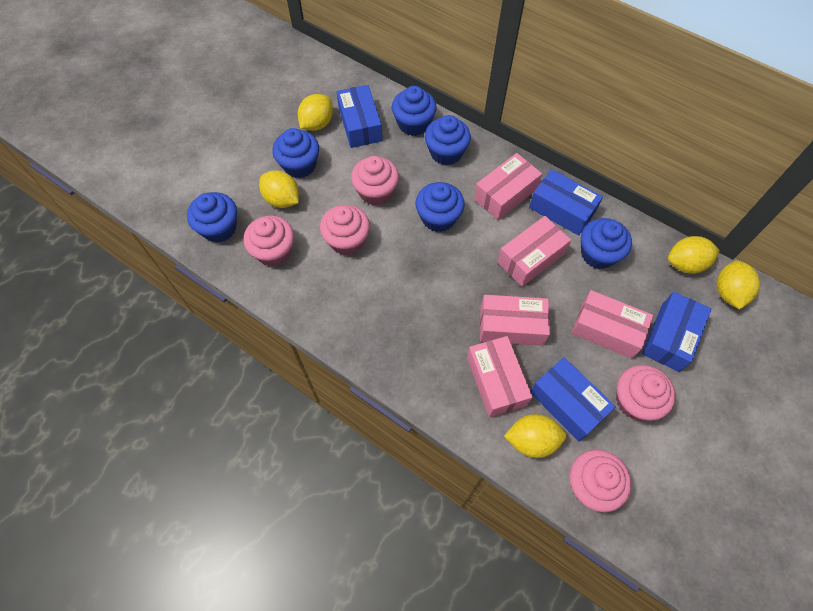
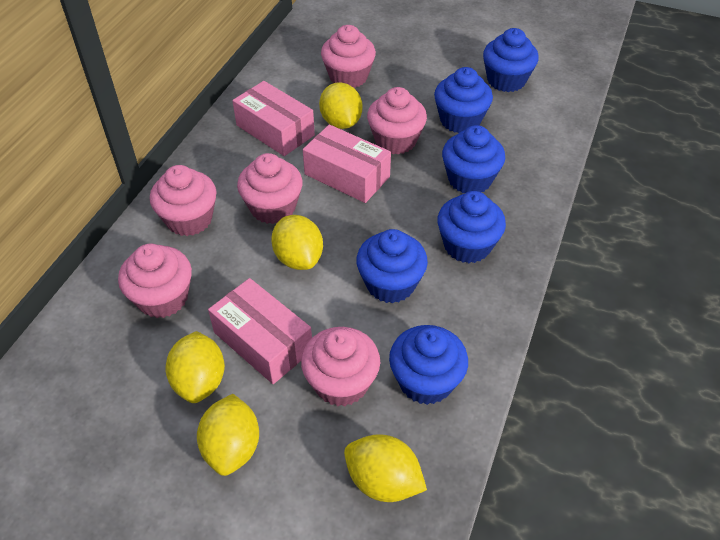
blue box: [337,85,382,148] [529,169,603,236] [530,357,616,441] [642,292,712,372] = 4 -> none = 0
pink box: [467,336,532,418] [474,153,542,220] [480,295,550,346] [497,216,571,287] [571,290,653,359] = 5 -> [208,278,312,384] [232,81,315,156] [303,124,391,203] = 3
pink cupcake: [243,216,294,267] [320,205,370,255] [351,156,399,206] [570,450,631,512] [616,365,676,421] = 5 -> [118,243,192,318] [150,165,217,236] [237,153,303,224] [301,327,380,406] [321,25,376,88] [367,87,427,155] = 6

